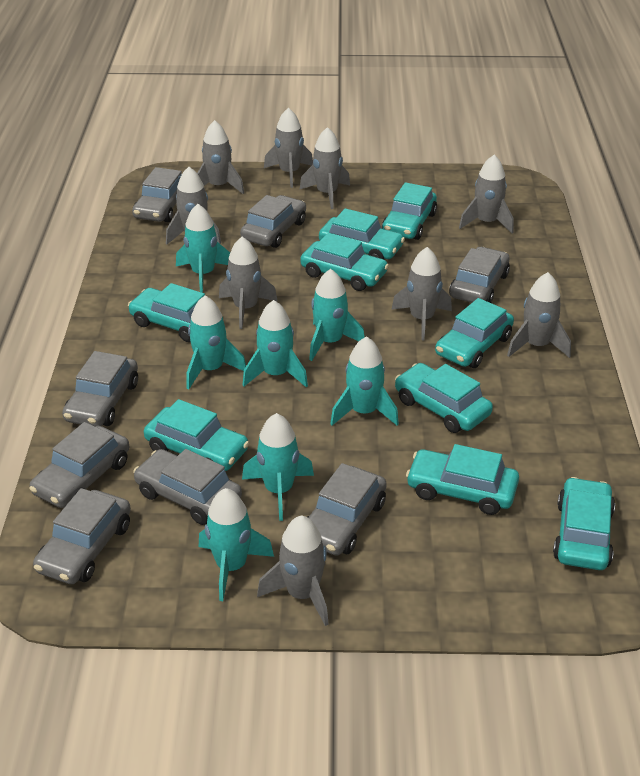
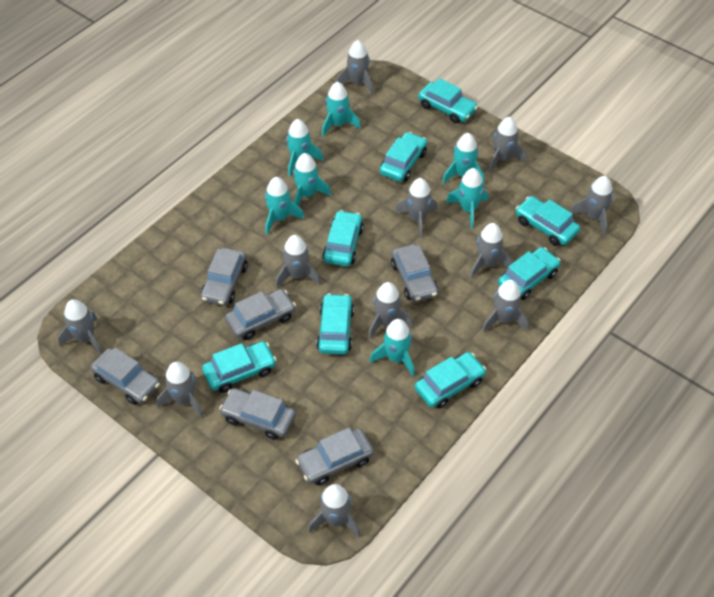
grey car: [29,422,129,508] [33,488,131,584] [62,351,138,426] [132,167,182,222] [133,449,242,525] [240,195,306,248] [307,463,387,556] [449,247,510,303] = 8 -> [90,347,160,405] [200,248,248,306] [219,388,296,440] [225,289,296,340] [295,427,374,486] [391,244,438,302] = 6
grey rocket: [166,167,221,244] [197,120,244,194] [219,237,278,329] [257,515,329,626] [264,108,313,188] [299,127,350,209] [391,247,452,340] [459,155,514,234] [507,272,571,358] = 9 -> [58,299,103,354] [157,362,203,418] [275,235,321,288] [308,484,361,538] [337,40,373,94] [368,282,413,339] [395,178,438,238] [470,223,512,278] [482,280,529,332] [488,117,526,172] [570,176,613,235] = 11
turquoise car: [128,283,205,342] [144,399,249,471] [300,233,389,291] [319,208,405,259] [382,182,437,240] [395,363,493,433] [406,444,519,515] [435,298,514,368] [553,477,615,570] = 9 -> [202,341,276,393] [316,293,354,355] [322,210,364,266] [379,132,427,182] [414,352,486,409] [418,78,478,124] [498,247,560,300] [516,196,580,246] = 8

